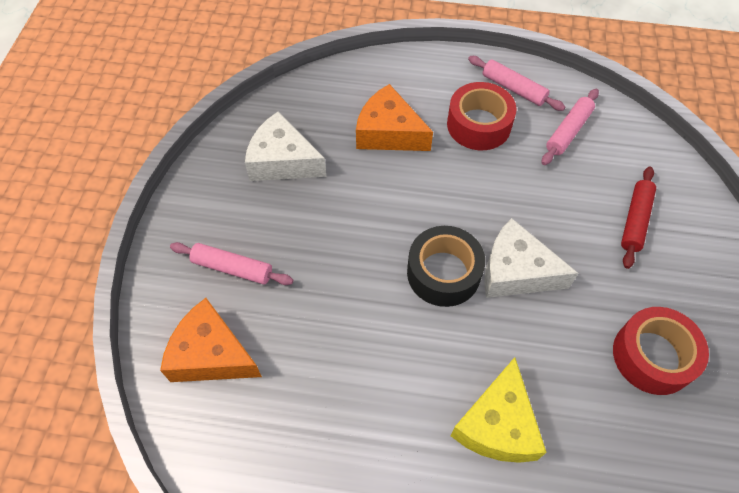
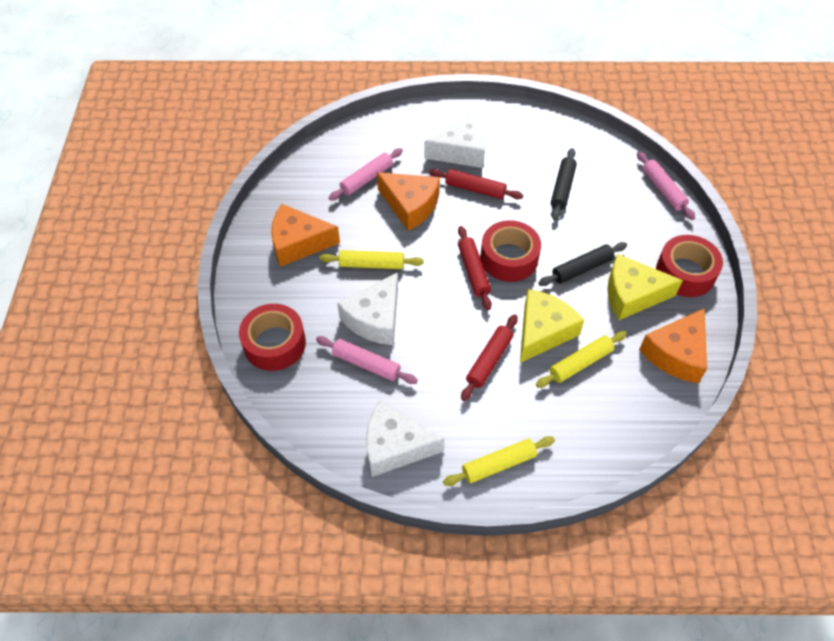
black rolling pin: none = 0 -> [539,242,627,286] [551,148,577,220] = 2
black tape: [407,226,485,307] = 1 -> none = 0
orange cheese: [160,298,262,382] [356,84,433,151] = 2 -> [271,204,340,267] [377,172,440,231] [639,308,707,384] = 3
red rolling pin: [621,166,656,269] = 1 -> [429,169,523,199] [458,226,492,310] [461,314,518,401] = 3
red tape: [447,82,517,150] [613,307,709,395] = 2 -> [239,304,306,371] [480,220,541,282] [656,235,723,297] = 3
white cheese: [245,111,326,181] [484,218,578,298] = 2 -> [337,272,398,345] [366,400,445,477] [424,113,486,168] = 3
yellow cheese: [451,357,547,463] = 1 -> [520,289,584,363] [607,254,683,320] = 2
yellow rolling pin: none = 0 -> [319,250,424,269] [443,436,555,486] [536,331,627,388] = 3

